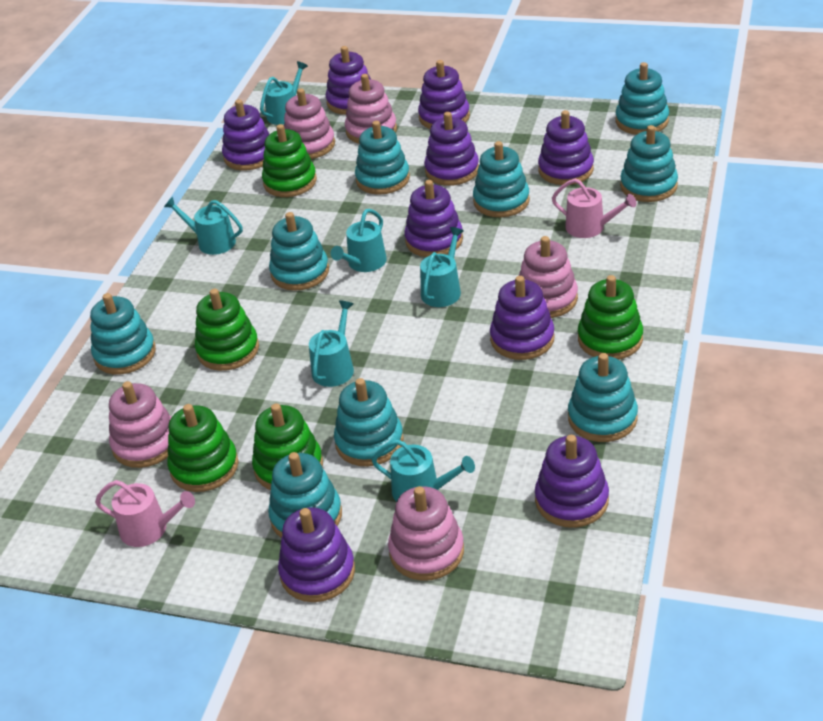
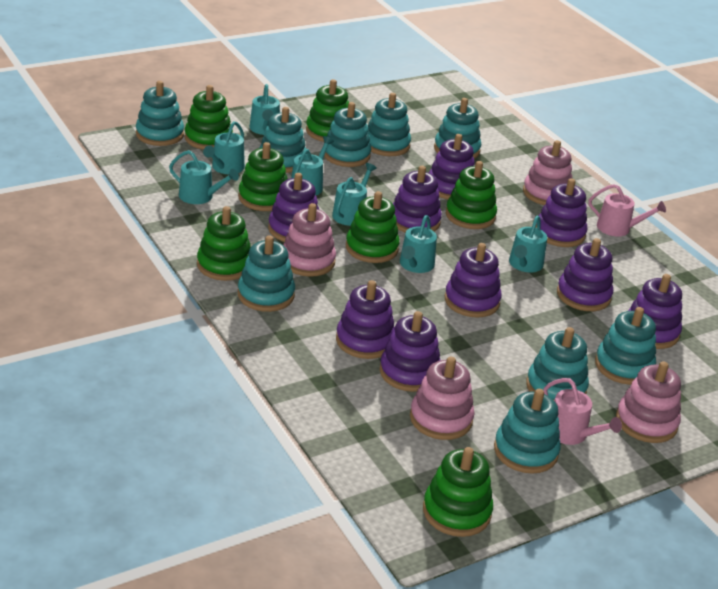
green stacking toy: [167,404,238,492] [195,289,259,371] [252,403,323,490] [262,124,317,197] [578,275,643,359] = 5 -> [185,85,233,150] [197,206,251,281] [238,142,288,211] [306,79,349,142] [346,191,400,263] [423,447,493,537] [446,161,497,229] = 7
pink stacking toy: [109,381,171,468] [284,88,335,159] [345,74,397,144] [388,486,464,581] [519,236,578,318] = 5 -> [283,203,336,277] [410,357,475,440] [523,140,572,205] [616,361,681,443] = 4
turquoise watering can: [164,196,243,255] [260,61,308,125] [309,300,354,387] [331,209,387,272] [372,440,475,502] [420,227,464,307] = 6 -> [169,150,239,204] [203,121,245,174] [250,84,280,135] [291,136,334,195] [332,163,377,226] [400,215,437,273] [509,216,547,272] = 7

